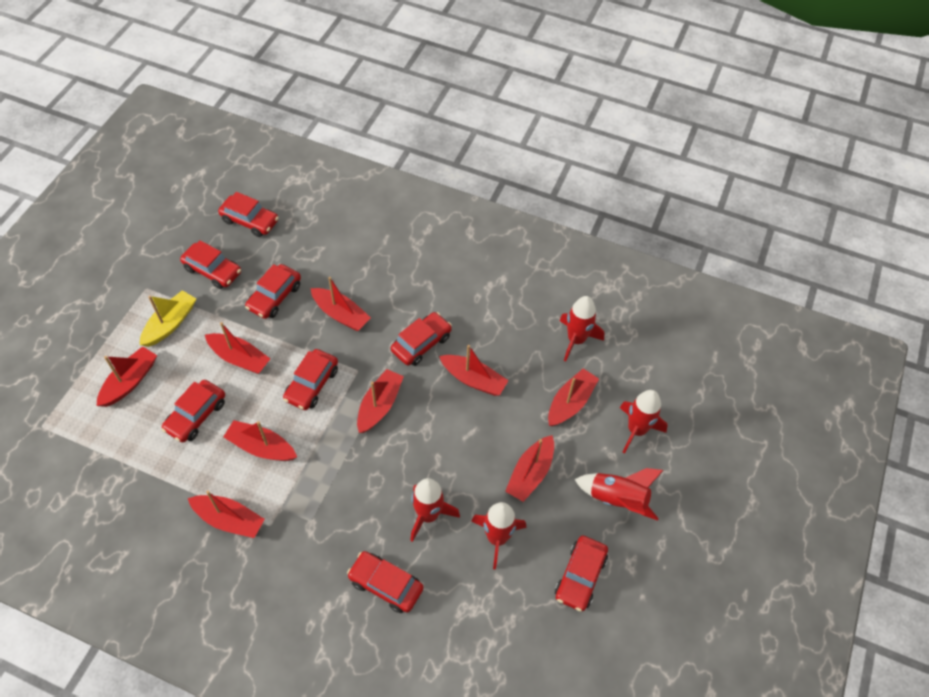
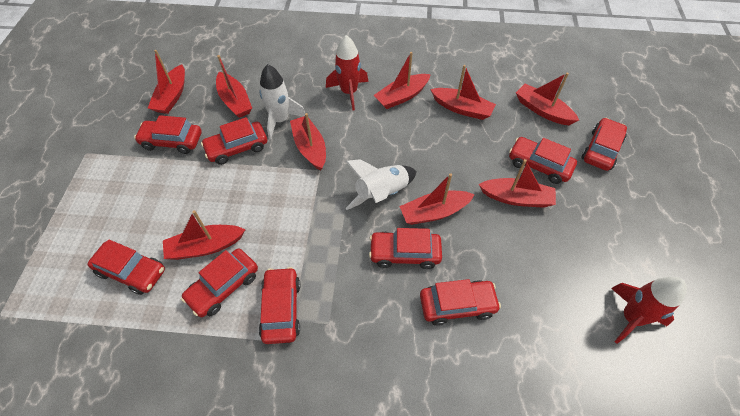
red car: [161,380,225,443] [180,240,241,289] [218,192,279,237] [245,264,301,319] [283,349,338,410] [347,551,424,613] [391,312,452,366] [555,536,608,611] = 8 -> [87,239,165,295] [134,115,202,154] [181,248,258,317] [201,117,267,165] [259,267,301,344] [369,228,442,269] [420,279,501,326] [509,137,577,184] [582,118,627,171] = 9
red rocket: [410,478,460,542] [471,502,526,569] [559,296,604,361] [574,468,664,521] [620,390,668,454] = 5 -> [326,35,368,111] [611,277,687,344] = 2
white rocket: none = 0 -> [259,64,305,140] [346,159,417,210] = 2
yellow boat: [140,290,196,347] = 1 -> none = 0

